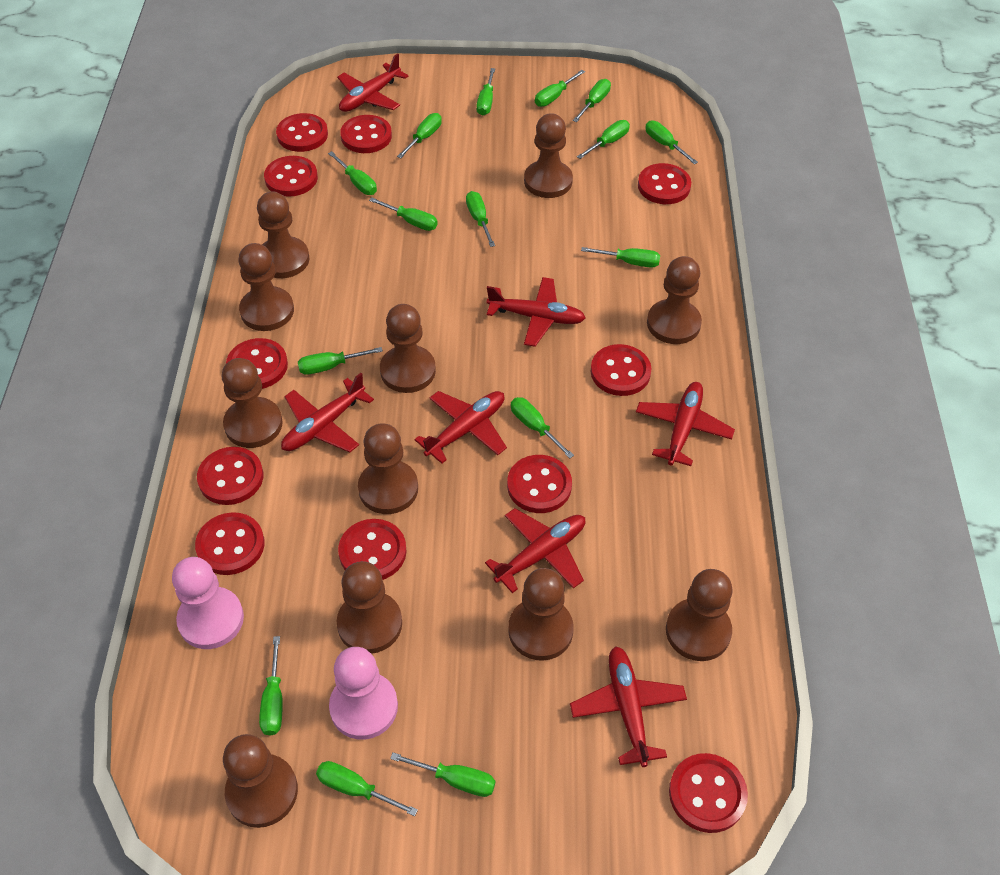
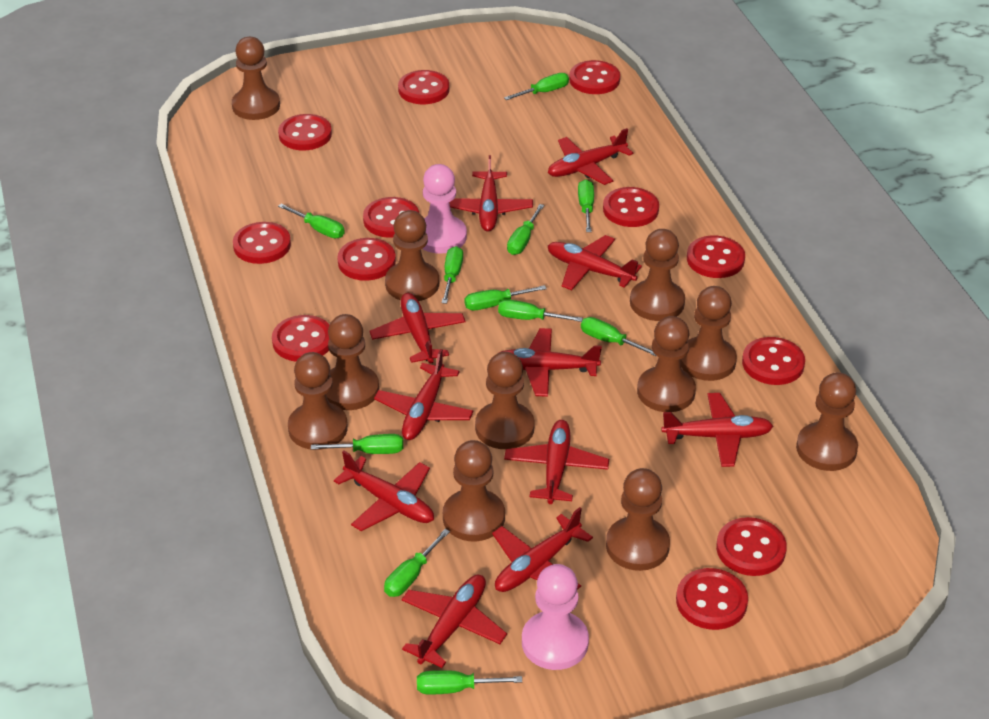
green screwdriver: [259,636,283,736] [298,347,383,375] [316,761,418,816] [328,151,377,195] [369,198,438,231] [390,753,495,797] [397,113,442,158] [466,191,495,247] [477,68,495,116] [511,397,574,458] [535,70,585,107] [573,79,611,122] [577,120,630,159] [581,247,660,268] [645,120,698,164] = 15 -> [278,204,345,238] [311,434,403,454] [384,529,450,597] [417,670,522,694] [441,246,463,304] [464,285,547,310] [498,300,583,322] [504,73,569,100] [507,204,544,255] [578,179,594,232] [581,317,656,356] = 11
red button: [195,512,265,575] [197,447,263,505] [226,338,288,389] [264,156,318,197] [276,113,328,152] [338,519,406,580] [340,115,392,153] [507,455,572,513] [591,344,652,396] [638,163,691,204] [669,753,748,833] = 11 -> [233,222,291,264] [272,315,330,362] [278,114,332,150] [337,238,396,281] [363,197,419,238] [398,70,449,104] [569,60,620,94] [603,187,659,227] [676,568,748,630] [687,235,745,278] [716,517,787,576] [742,337,805,385] = 12
red plane: [281,373,374,452] [337,54,409,112] [414,391,507,464] [485,508,585,593] [487,277,586,347] [570,646,687,767] [636,382,735,466] = 7 -> [334,451,434,531] [369,293,466,364] [374,349,474,440] [401,575,507,668] [449,155,533,232] [492,507,593,592] [499,328,602,397] [504,420,609,504] [548,128,633,185] [548,235,642,290] [661,393,773,467] = 11

